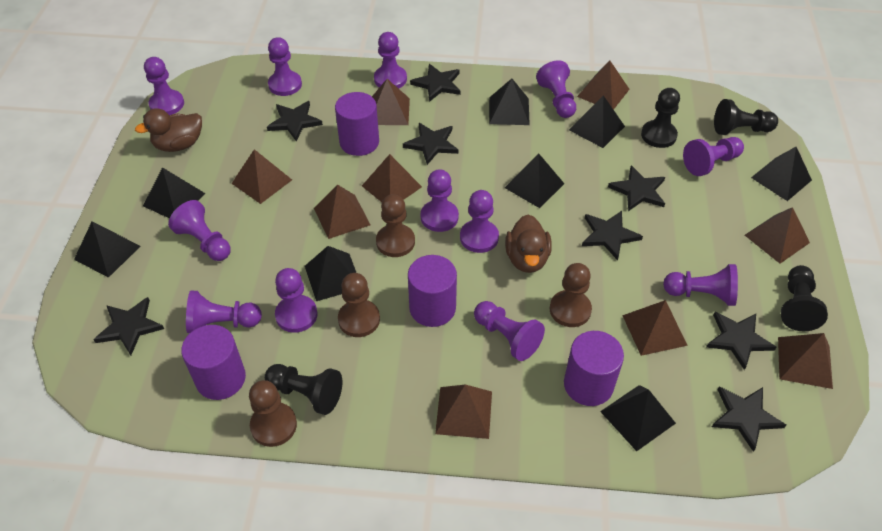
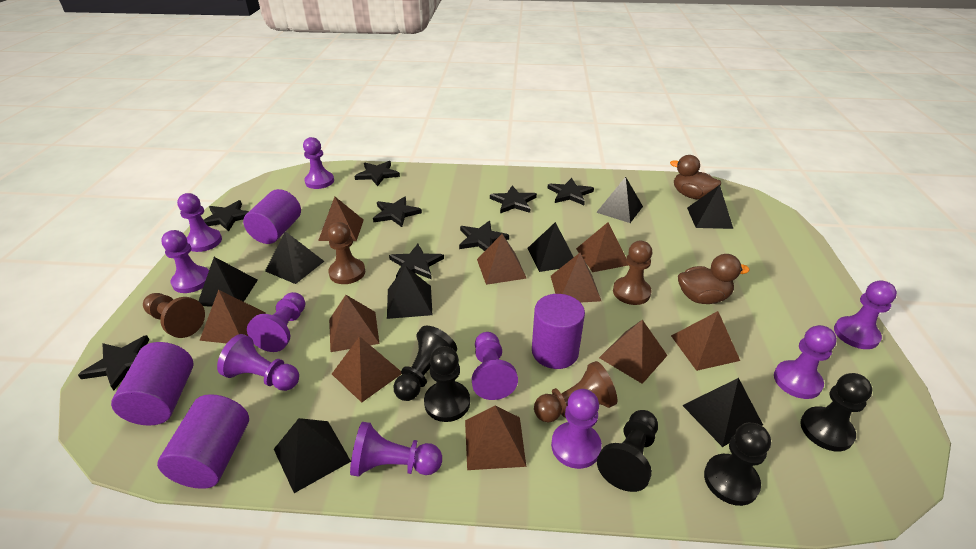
black pawn: [265,364,342,415] [641,88,680,148] [714,99,778,135] [781,265,828,331] = 4 -> [393,326,457,401] [424,346,470,422] [597,410,658,492] [704,423,771,506] [800,373,872,452] = 5
brown pyramid: [231,149,292,204] [314,184,370,239] [362,154,422,202] [372,79,410,125] [435,384,492,439] [577,60,630,110] [622,300,688,356] [745,207,810,264] [778,333,833,389] = 9 -> [199,290,265,343] [318,197,364,241] [329,295,380,352] [332,336,402,403] [465,406,526,470] [477,234,527,285] [551,253,601,303] [576,222,628,272] [599,320,668,384] [671,311,740,371] = 10
purple pawn: [144,57,184,115] [168,200,231,261] [186,290,262,333] [268,37,302,96] [275,268,317,333] [374,32,407,89] [421,169,459,232] [460,190,499,253] [474,301,545,361] [536,61,576,118] [663,264,738,306] [683,137,744,176] = 12 -> [161,230,209,293] [177,193,222,252] [217,334,299,391] [247,292,305,352] [303,137,334,189] [350,422,442,476] [472,332,518,400] [551,389,602,469] [774,325,837,399] [834,280,897,349] = 10

